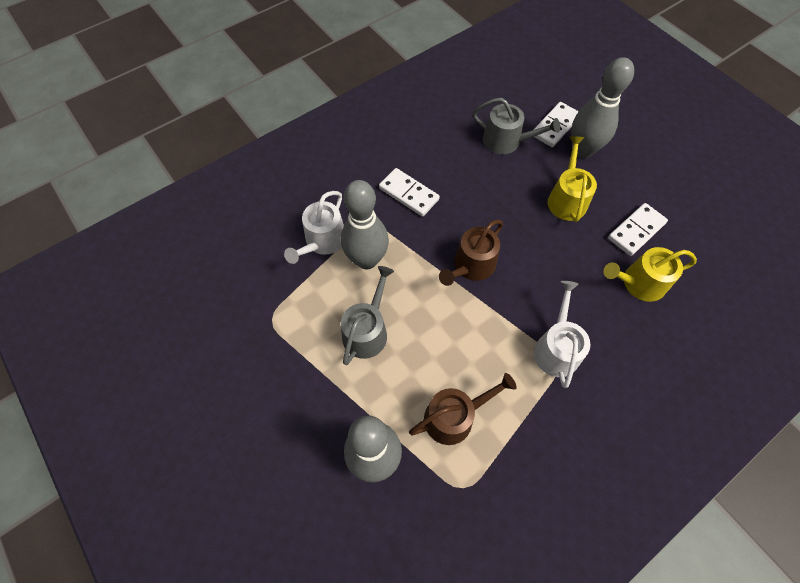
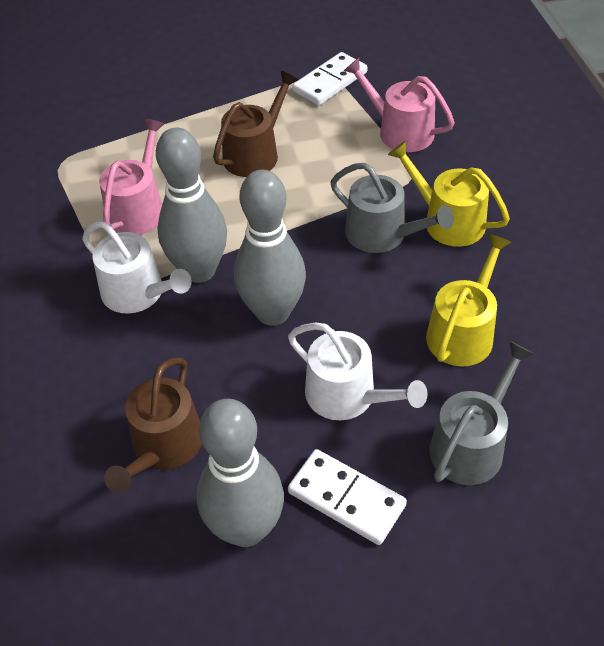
pink watering can: none = 0 -> [99,119,164,235] [344,58,455,152] = 2
white domino: [379,168,440,217] [533,102,579,147] [608,203,668,256] = 3 -> [288,449,407,545] [293,52,367,106] = 2

